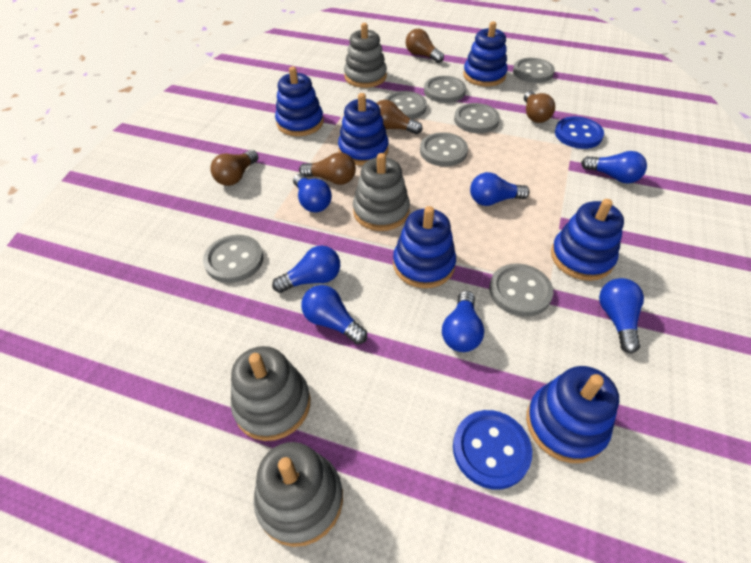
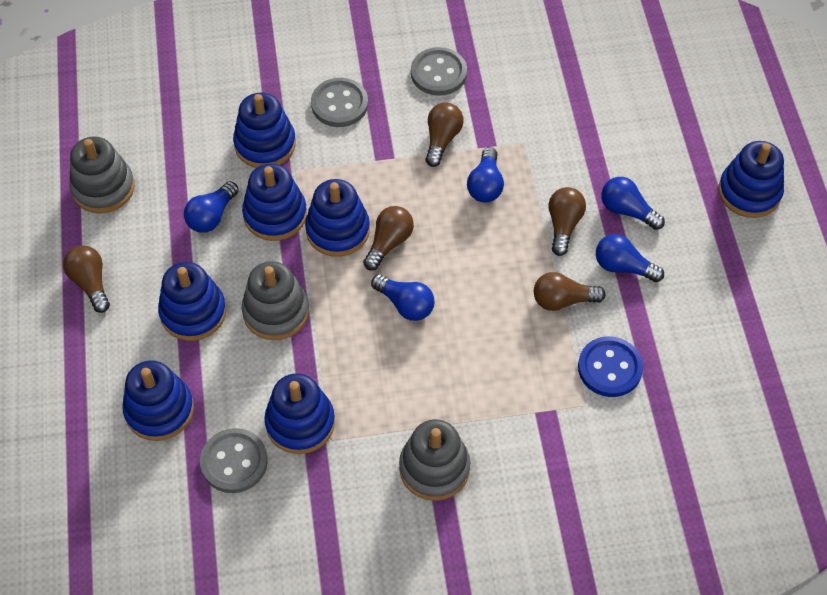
blue button: [453,410,532,490] [555,117,604,149] = 2 -> [578,336,643,397] = 1
blue light bulb: [272,245,340,293] [293,174,332,212] [301,285,367,344] [442,291,484,352] [470,172,530,206] [581,151,647,183] [599,278,644,353] = 7 -> [184,181,239,233] [371,274,434,321] [467,147,504,203] [596,234,664,282] [601,177,665,230] = 5
blue stacking toy: [275,67,324,136] [338,93,389,166] [393,206,456,288] [463,21,507,87] [526,366,619,463] [551,199,624,281] = 6 -> [122,360,194,441] [158,262,226,341] [233,93,296,168] [242,163,307,241] [264,373,335,454] [305,179,370,257] [718,141,784,218] = 7
grey button: [203,235,263,283] [384,91,427,119] [420,132,468,167] [424,76,466,103] [454,103,500,133] [489,264,553,317] [513,58,555,83] = 7 -> [200,428,268,493] [311,78,368,127] [411,47,467,96] = 3
grey stacking toy: [231,346,310,441] [254,442,343,547] [344,23,387,88] [353,153,410,231] = 4 -> [69,136,135,214] [242,261,309,340] [399,419,470,501] = 3

